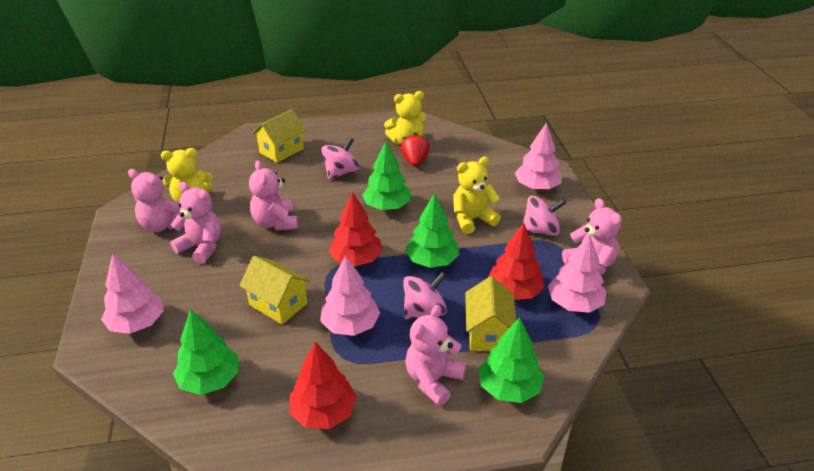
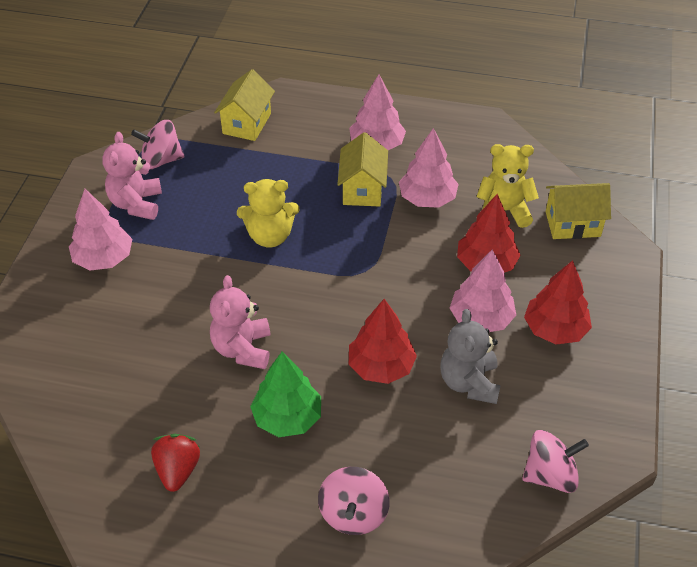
green tree: [173,309,239,395] [362,142,411,210] [405,193,459,268] [479,317,544,403] = 4 -> [250,351,321,437] = 1
grey teddy bear: none = 0 -> [440,309,501,404] = 1
pink teddy bear: [128,169,181,232] [170,182,221,264] [249,160,298,230] [405,305,467,406] [562,198,622,275] = 5 -> [102,132,162,220] [210,275,270,369] = 2
yellow teddy bear: [161,148,213,203] [384,91,426,145] [453,157,501,234] = 3 -> [237,179,299,248] [476,144,539,228] = 2

